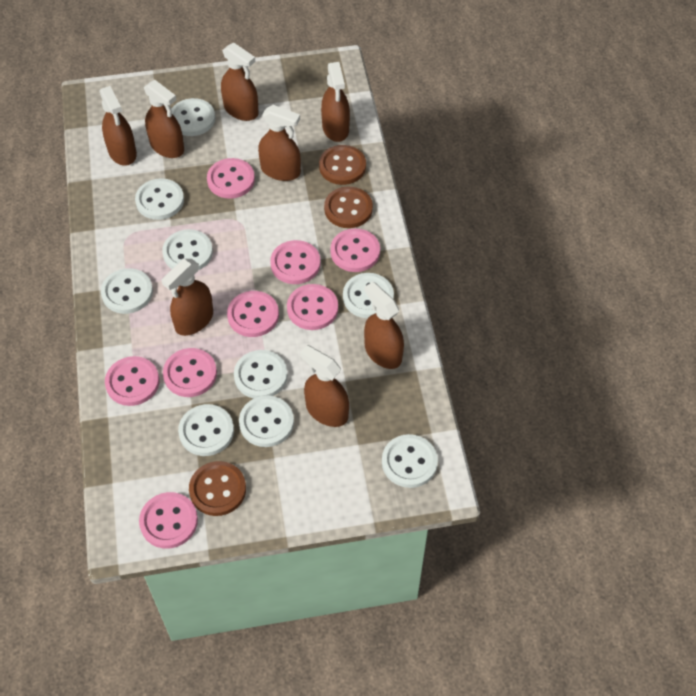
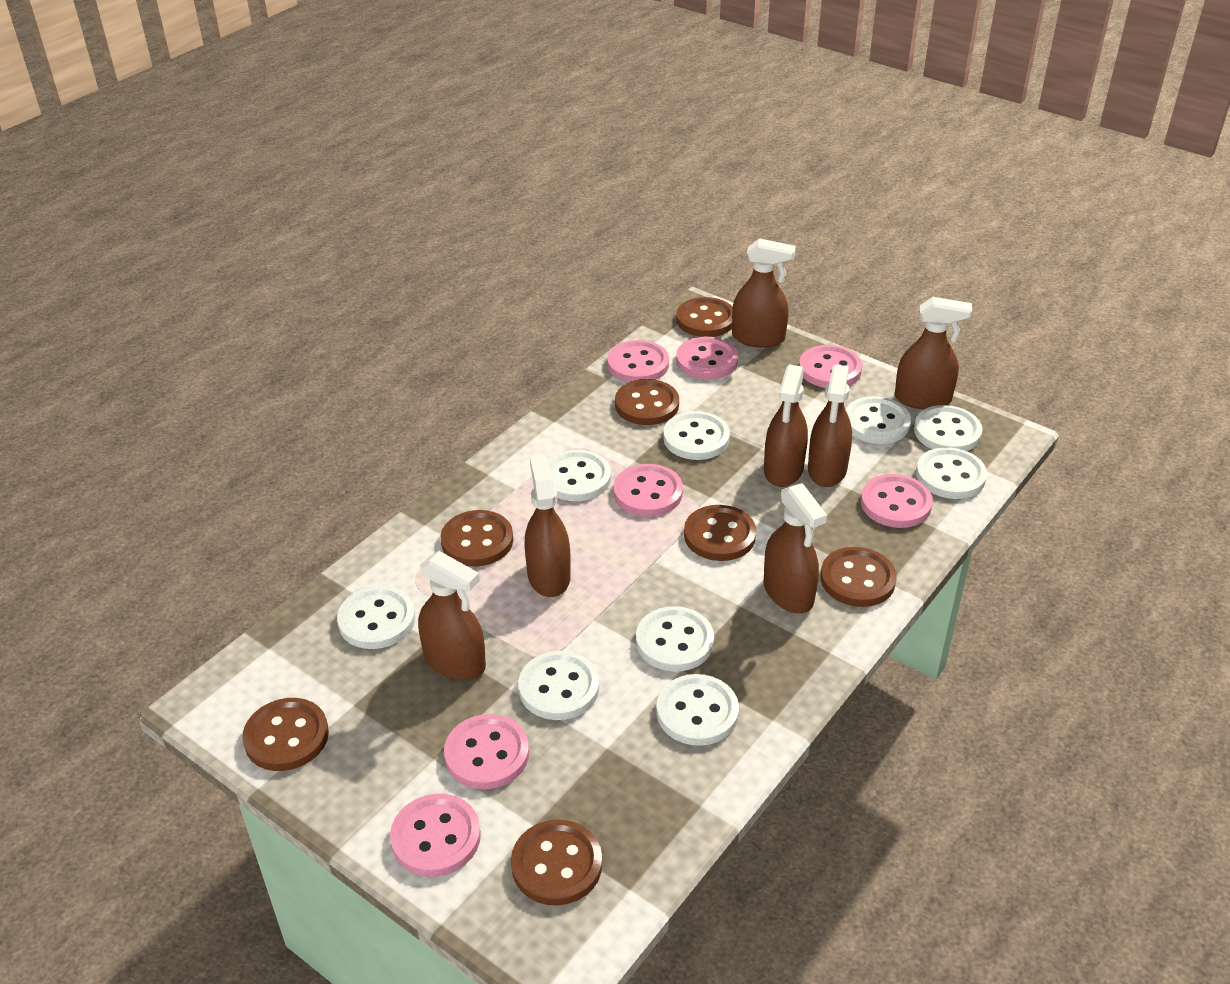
brown button: [189,461,246,516] [319,145,366,185] [324,187,373,228] = 3 -> [242,698,329,771] [441,510,513,567] [511,819,602,906] [615,379,679,425] [676,297,733,337] [684,505,756,561] [820,547,897,607] = 7
brown spray bottle: [99,86,137,166] [144,80,184,158] [161,259,213,336] [221,43,259,121] [258,105,301,181] [300,345,349,427] [321,62,350,142] [364,282,404,369] = 8 -> [418,551,486,680] [525,455,571,597] [732,238,796,348] [763,483,827,613] [764,365,808,487] [808,365,852,487] [895,297,972,409] = 7
pink button: [105,356,159,406] [139,492,198,549] [163,348,217,397] [207,158,255,199] [227,291,279,337] [270,240,320,284] [287,284,338,330] [330,229,380,272] = 8 -> [390,794,481,877] [444,714,529,789] [607,340,669,382] [614,464,683,517] [676,337,738,380] [799,345,862,388] [861,474,933,528] = 7

